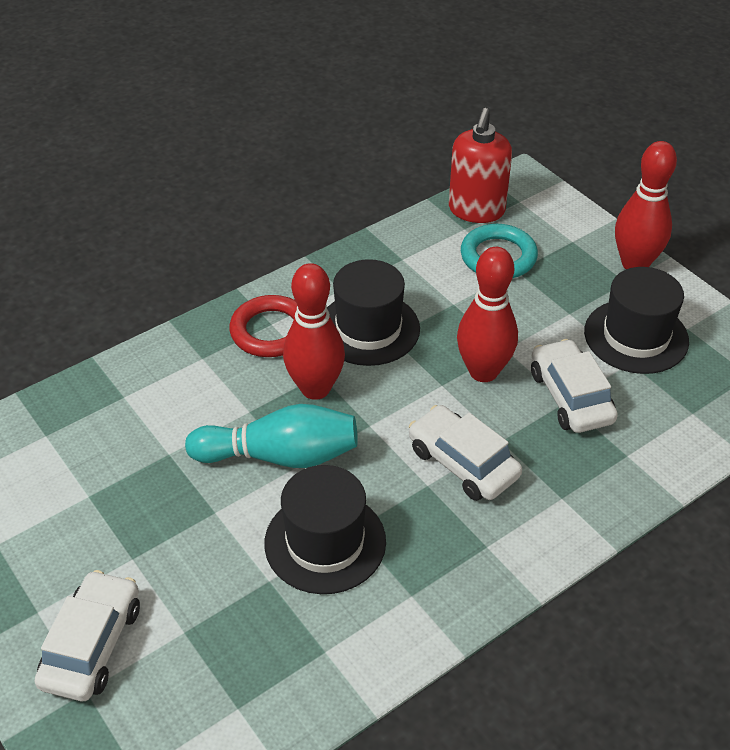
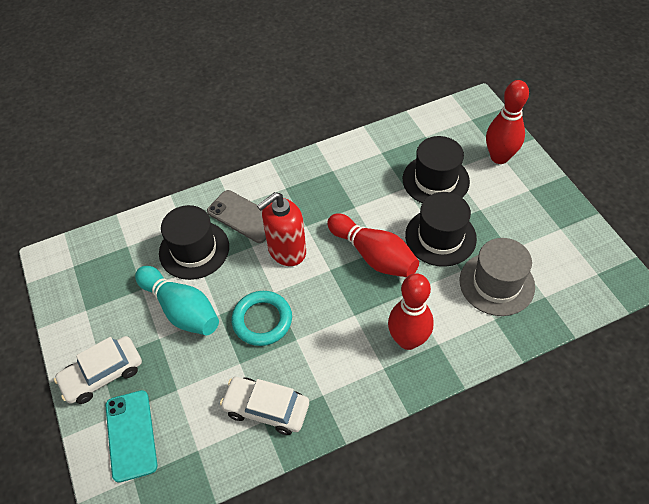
grey hat: none = 0 -> [460,238,535,316] = 1
grey phone: none = 0 -> [207,190,266,243] = 1
red ring: [229,295,297,357] = 1 -> none = 0
turquoise phone: none = 0 -> [106,390,157,483] = 1
white car: [35,570,140,701] [409,405,522,501] [531,339,618,433] = 3 -> [54,336,142,404] [220,377,309,435] = 2

